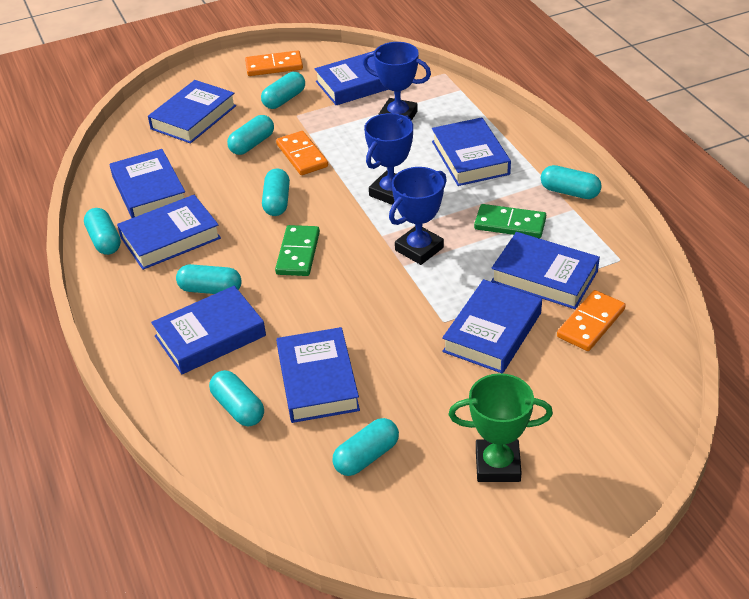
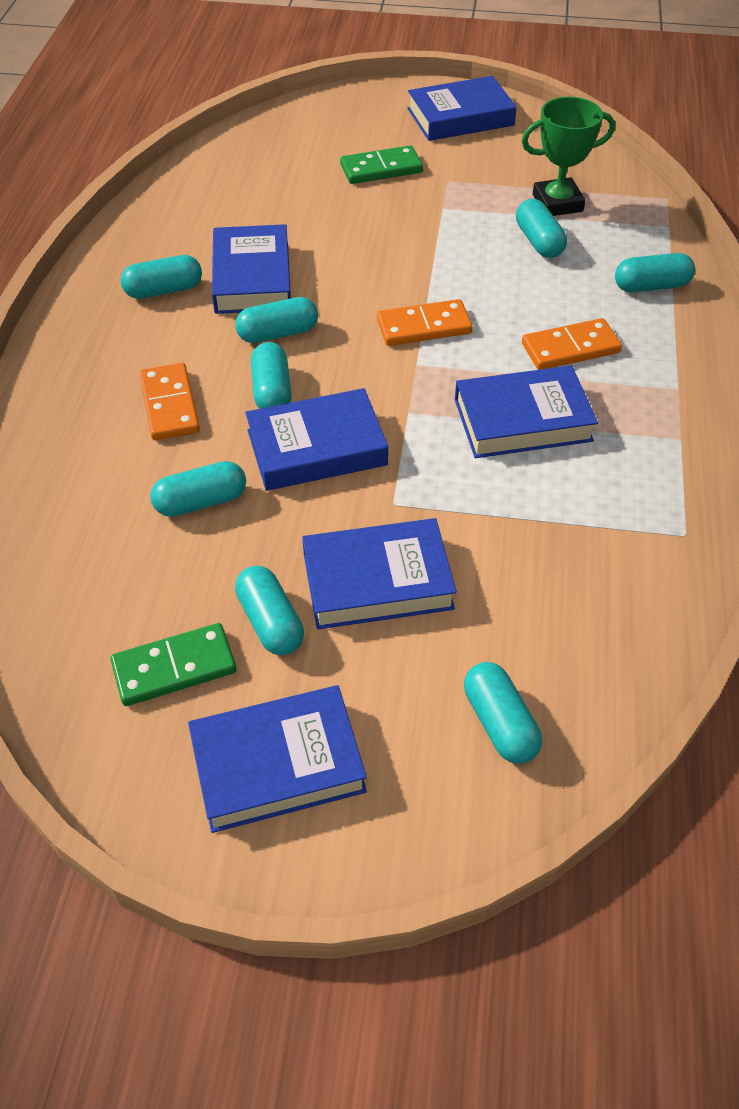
blue book: [110,149,185,218] [117,195,221,270] [148,80,236,144] [151,286,266,374] [276,327,360,423] [315,51,389,105] [432,117,511,186] [442,279,542,374] [491,232,600,309] = 9 -> [188,685,367,833] [212,224,291,314] [245,388,388,491] [302,518,457,629] [407,76,517,141] [455,366,598,458] = 6
blue trophy: [363,42,431,120] [364,113,413,205] [389,167,447,265] = 3 -> none = 0

